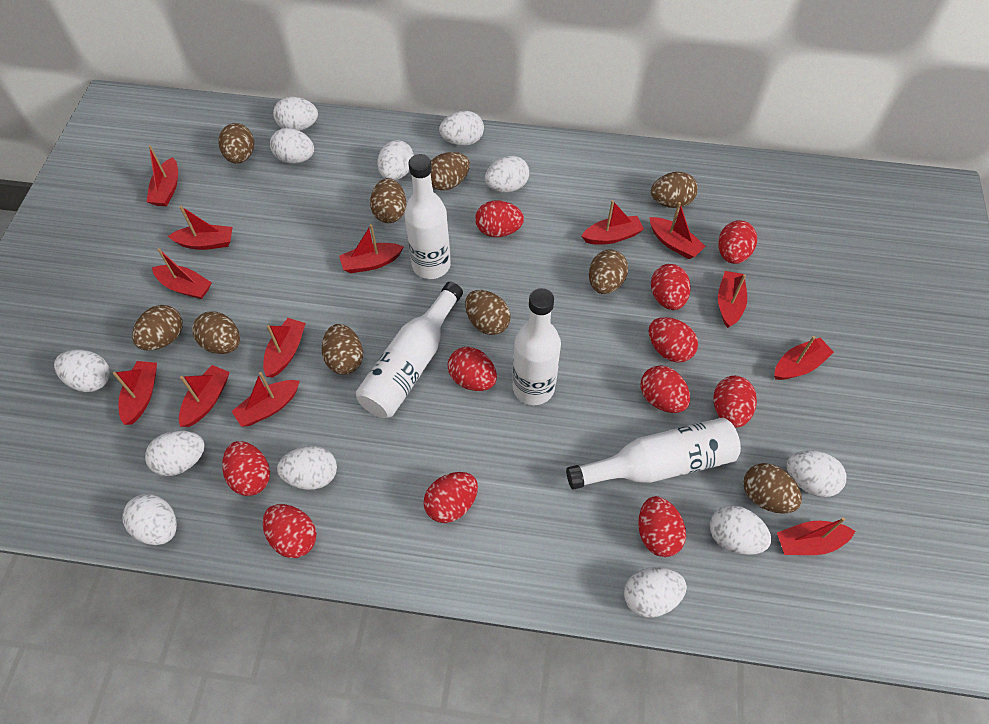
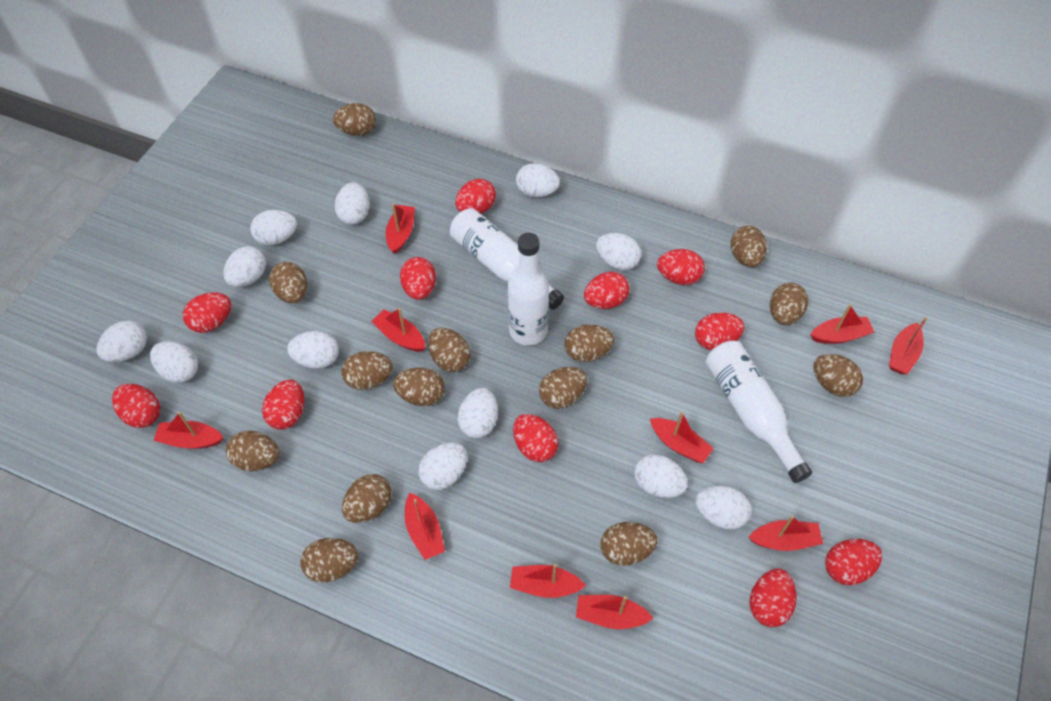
brown egg: [132,305,183,350] [192,311,240,354] [219,123,254,164] [322,324,363,375] [370,178,406,223] [431,152,470,190] [465,290,511,335] [589,250,628,294] [651,172,698,208] [743,463,802,514] = 10 -> [226,431,279,471] [269,262,307,303] [300,538,359,582] [333,103,376,136] [341,351,393,390] [342,474,392,523] [393,367,445,406] [428,328,470,372] [539,367,587,409] [565,324,614,362] [601,522,657,566] [730,226,767,267] [770,282,808,325] [813,354,863,397] = 14
red boat: [113,361,157,425] [146,145,178,206] [152,248,212,299] [168,206,233,250] [179,365,229,427] [231,372,300,427] [263,318,306,378] [339,224,404,273] [582,200,644,245] [649,202,705,259] [718,271,747,328] [774,336,834,380] [777,517,855,555] = 13 -> [153,412,224,449] [371,308,425,352] [386,203,415,254] [405,493,445,560] [510,564,586,598] [576,595,653,629] [650,411,714,463] [748,516,823,551] [811,304,874,344] [889,317,927,374] = 10
white bottle: [356,282,463,418] [404,154,451,279] [512,288,561,405] [566,418,741,490] = 4 -> [450,208,564,310] [508,233,549,345] [706,341,812,483] = 3

